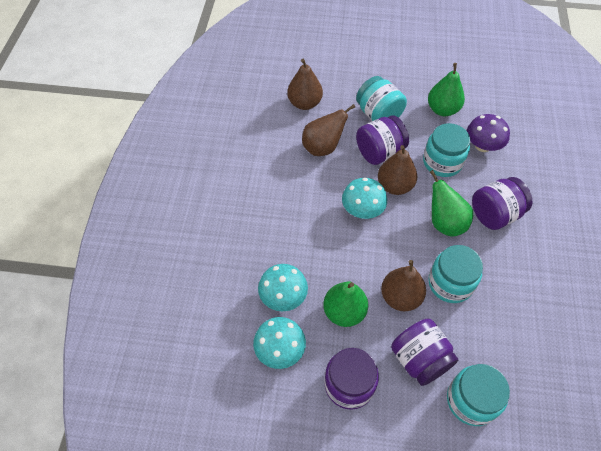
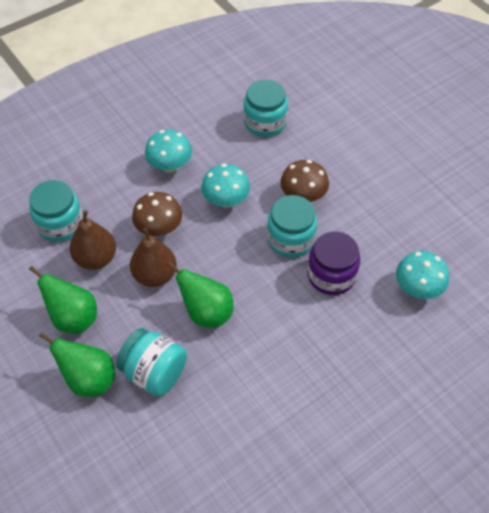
brown mushroom: none = 0 -> [132,192,182,236] [280,160,329,202] = 2
brown pear: [287,59,323,110] [302,104,355,156] [378,145,417,195] [381,260,426,311] = 4 -> [69,210,116,270] [130,228,177,287] = 2
purple jar: [324,348,379,410] [356,115,409,165] [391,319,458,386] [472,177,532,230] = 4 -> [307,231,360,295] = 1
purple mushroom: [467,114,510,152] = 1 -> none = 0

